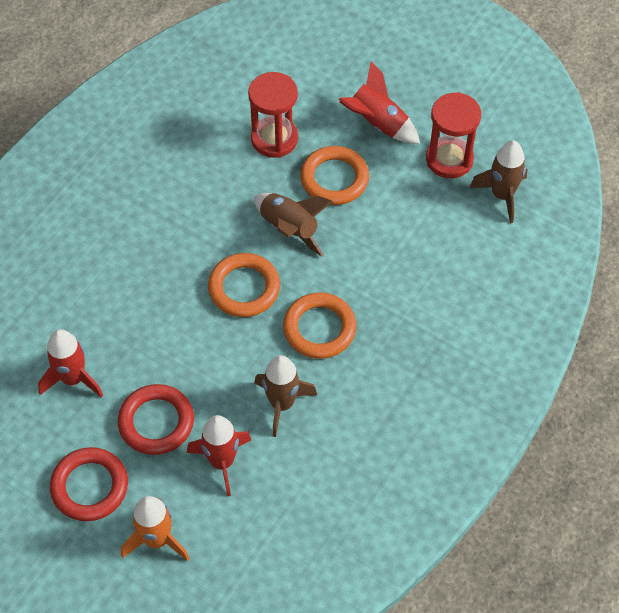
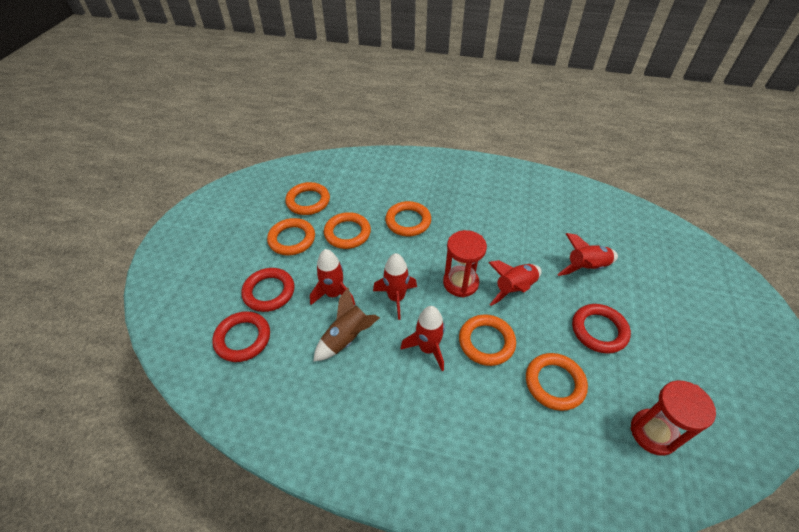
brown rocket: [254,193,333,257] [254,355,317,437] [470,140,528,223] = 3 -> [313,288,380,362] = 1
orange ring: [208,253,280,317] [283,292,357,359] [300,146,369,205] = 3 -> [267,218,315,255] [285,182,330,215] [324,212,371,249] [385,201,431,236] [459,314,516,366] [526,353,588,411] = 6
orange rocket: [121,496,190,561] = 1 -> none = 0
red ring: [50,447,128,521] [118,384,194,455] = 2 -> [212,311,270,362] [241,268,295,312] [572,304,631,354] = 3
red rocket: [38,329,103,398] [187,415,251,496] [339,61,420,144] = 3 -> [310,249,355,306] [373,253,417,320] [400,306,445,371] [488,260,542,306] [557,233,618,276] = 5

